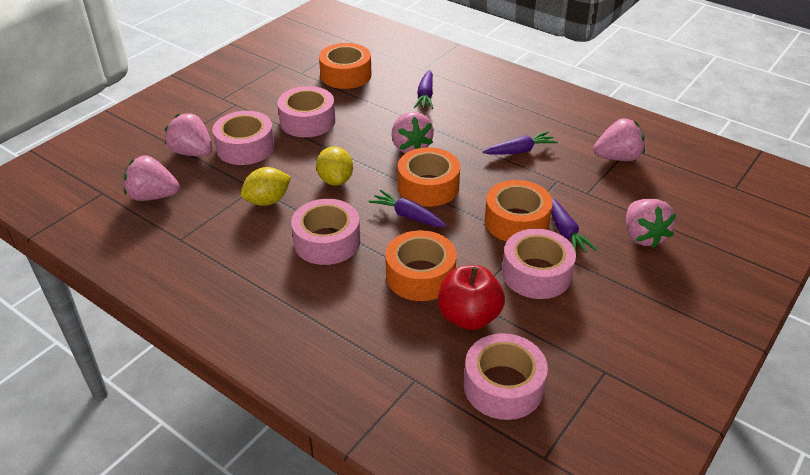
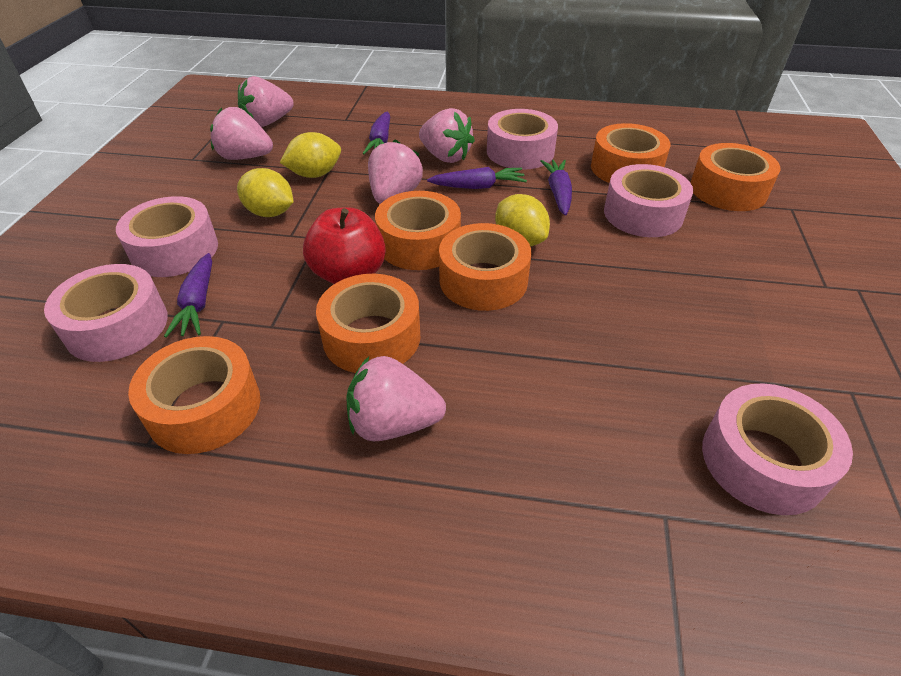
orange tape: [319,43,372,89] [385,230,457,301] [398,147,460,207] [484,180,553,242] = 4 -> [128,336,260,454] [316,274,420,373] [375,191,461,270] [439,223,532,311] [591,123,670,183] [691,143,780,211] = 6
yellow lemon: [241,167,291,206] [316,146,353,186] = 2 -> [237,168,293,217] [280,132,341,178] [495,194,550,247] = 3

